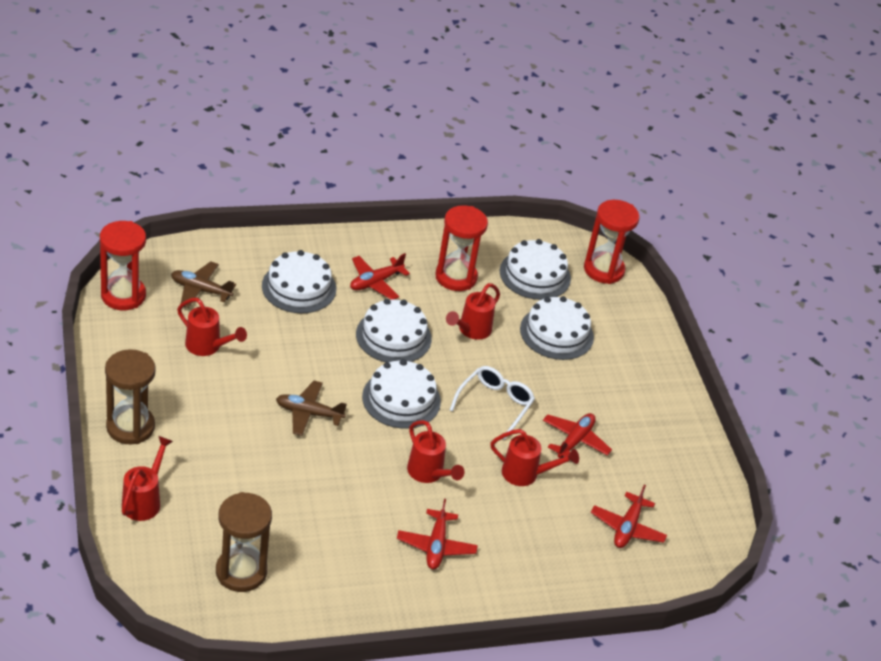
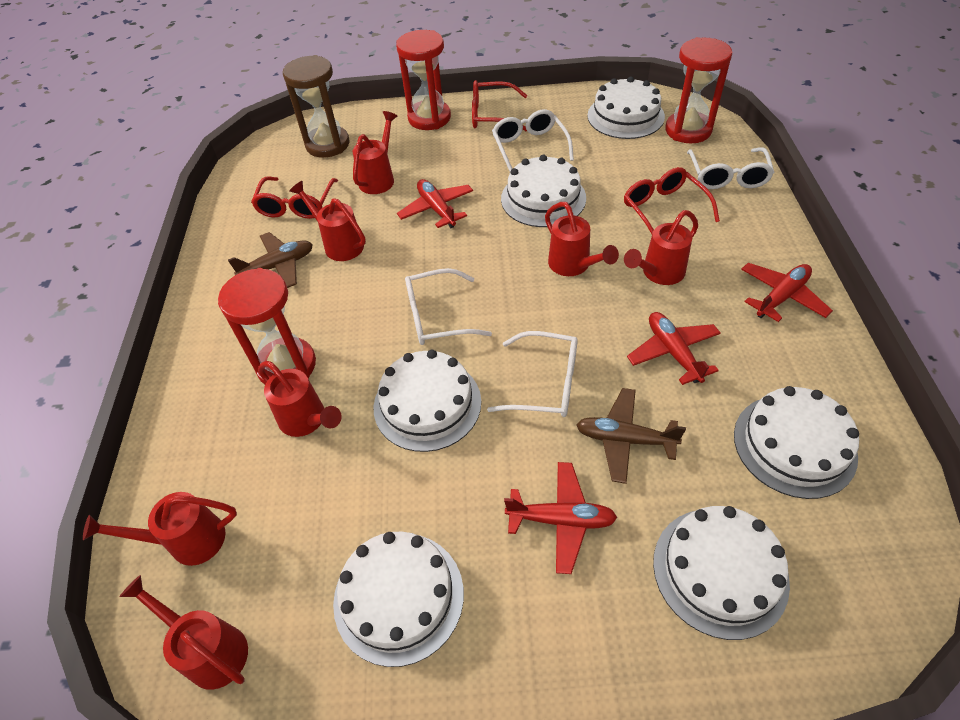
brown hourglass: [105,349,156,444] [216,492,272,592] = 2 -> [282,55,350,158] = 1
red glasses: none = 0 -> [251,177,338,219] [472,80,527,131] [624,167,720,234] = 3
red watering can: [122,436,173,521] [177,298,247,356] [407,420,464,483] [446,283,500,340] [490,429,579,486] = 5 -> [83,492,237,566] [119,575,248,690] [258,361,342,437] [289,181,366,261] [353,111,397,194] [545,202,619,276] [624,210,698,285] = 7
white cake: [262,250,336,313] [356,299,432,362] [362,359,441,429] [500,239,571,300] [520,296,594,360] = 5 -> [333,532,464,667] [374,349,481,452] [501,155,586,227] [587,77,665,139] [653,506,790,640] [734,386,859,499] = 6
white glasses: [450,366,535,440] = 1 -> [405,268,492,345] [487,331,578,417] [492,109,574,172] [687,147,774,189] = 4

